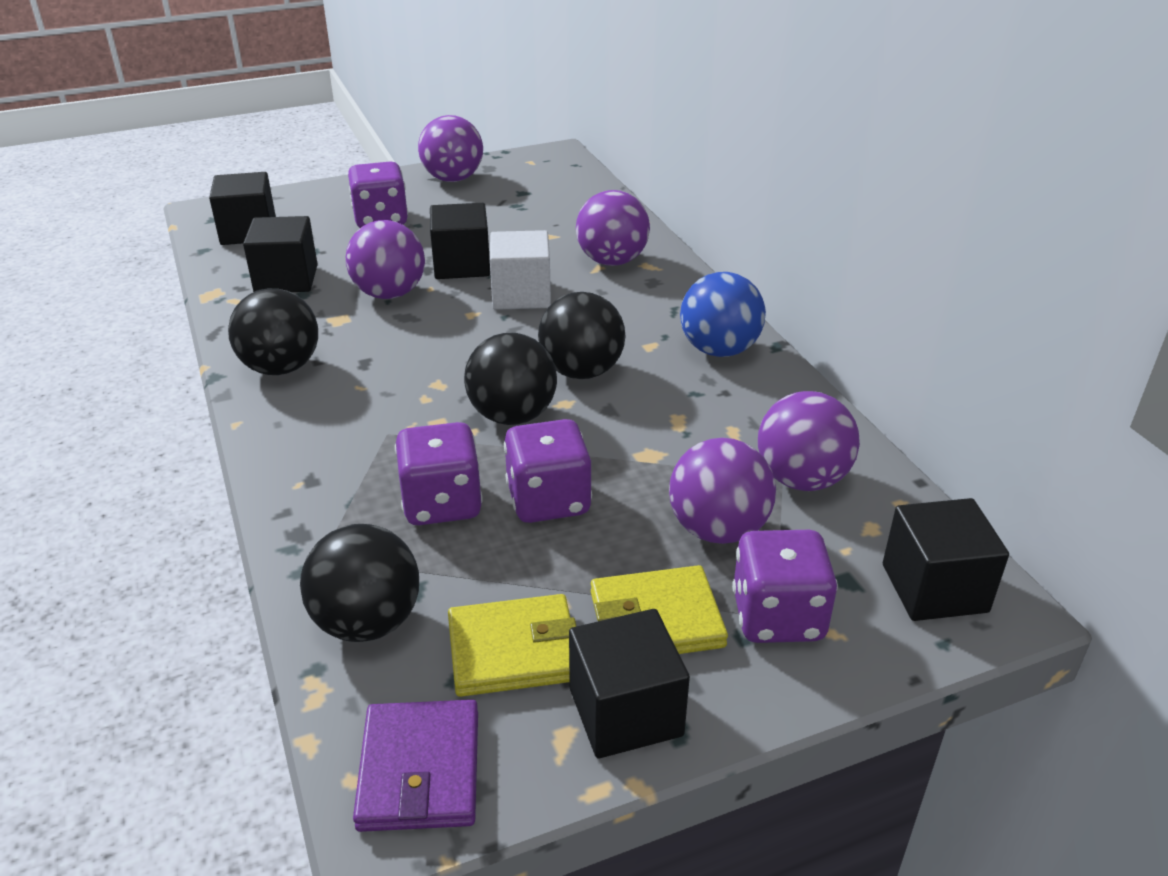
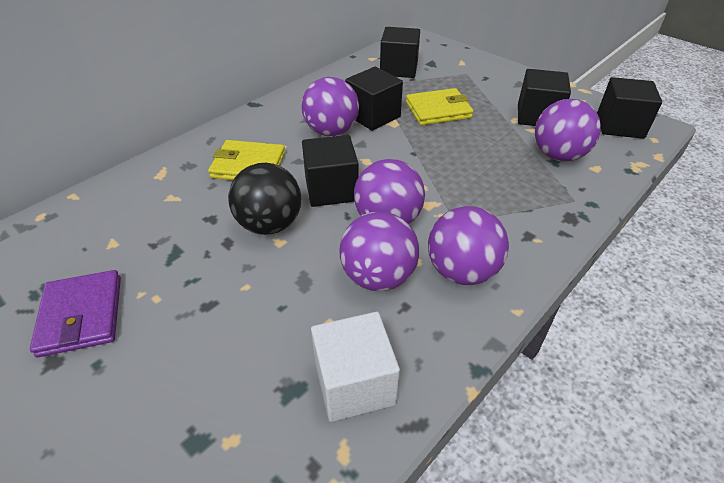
black ball: [228,288,318,375] [300,524,419,642] [464,333,557,425] [538,292,625,379] = 4 -> [228,163,301,235] = 1
blue ball: [680,272,766,357] = 1 -> none = 0
purple dice: [348,161,408,228] [395,422,483,525] [504,419,592,523] [732,530,838,643] = 4 -> none = 0

